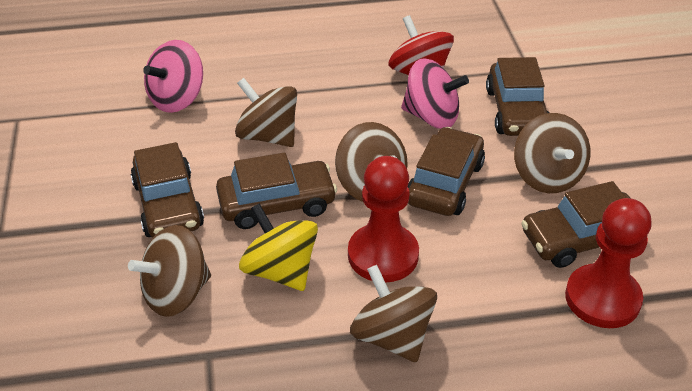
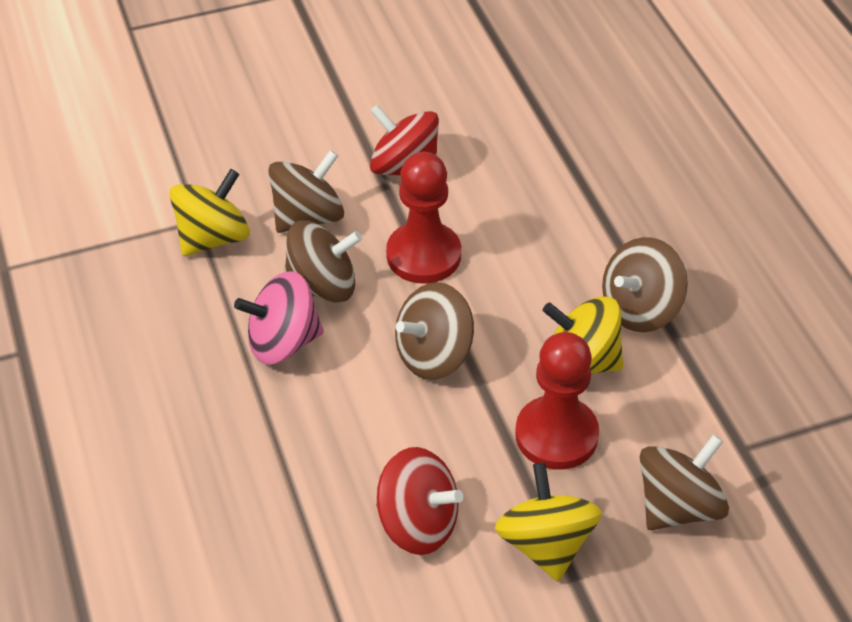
brown car: [130,142,204,238] [216,152,337,229] [408,127,485,216] [486,57,550,136] [521,181,630,268] = 5 -> none = 0
pink spinning top: [143,40,203,113] [401,58,469,129] = 2 -> [234,271,324,365] = 1
red spinning top: [388,15,454,75] = 1 -> [370,104,439,175] [376,447,463,555] = 2
yellow spinning top: [239,203,318,291] = 1 -> [169,169,250,256] [495,463,602,581] [543,296,623,373] = 3

